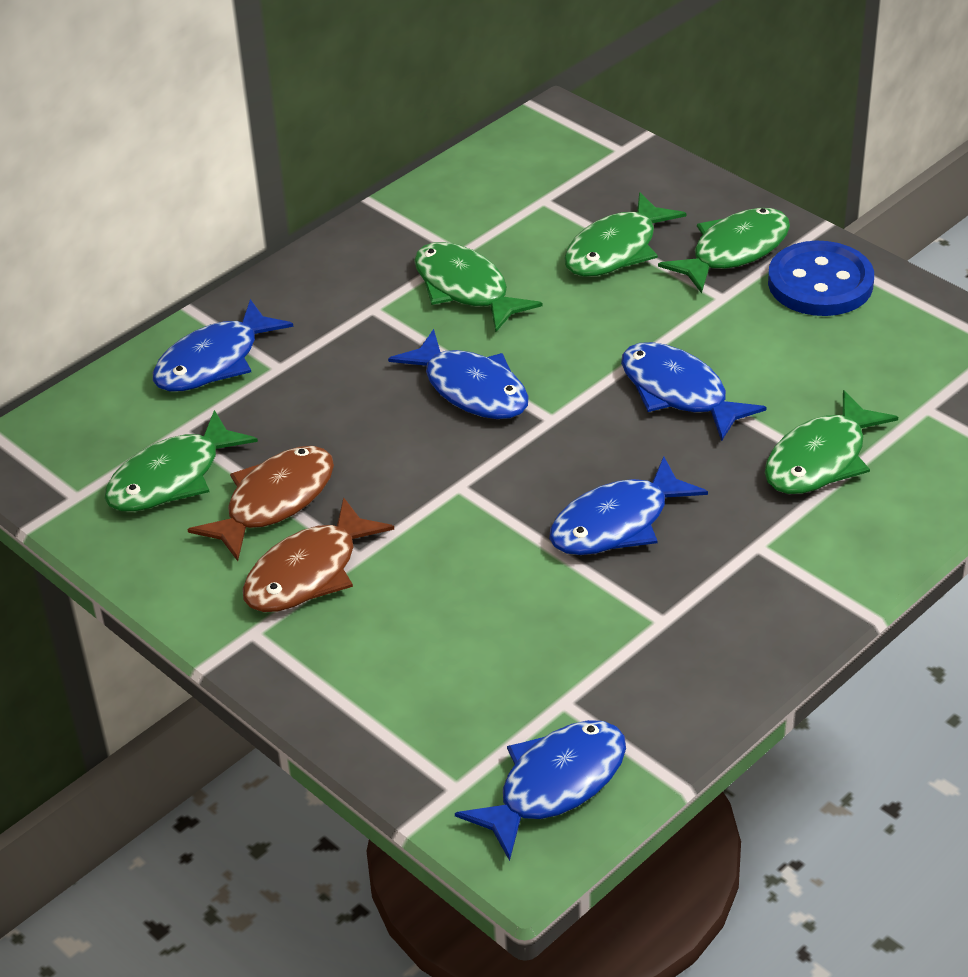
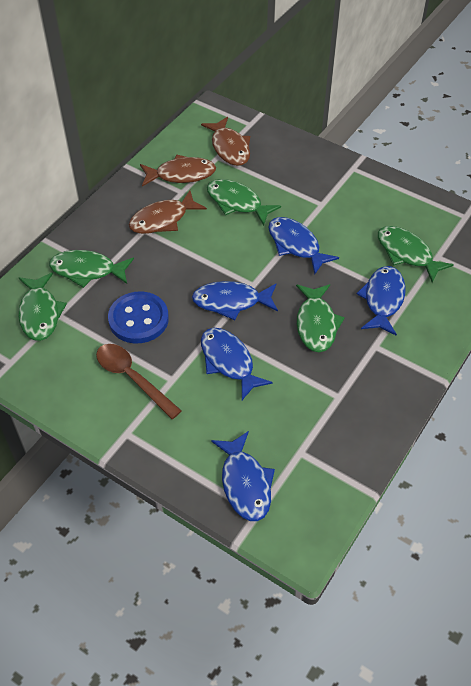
brown fish: [187,446,334,561] [243,497,394,612] = 2 -> [129,190,207,234] [140,154,216,186] [201,117,250,166] = 3
brown spoon: none = 0 -> [96,344,182,419] = 1

